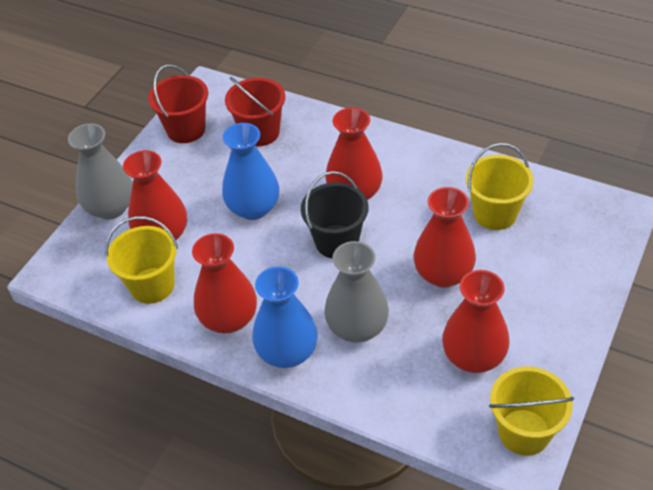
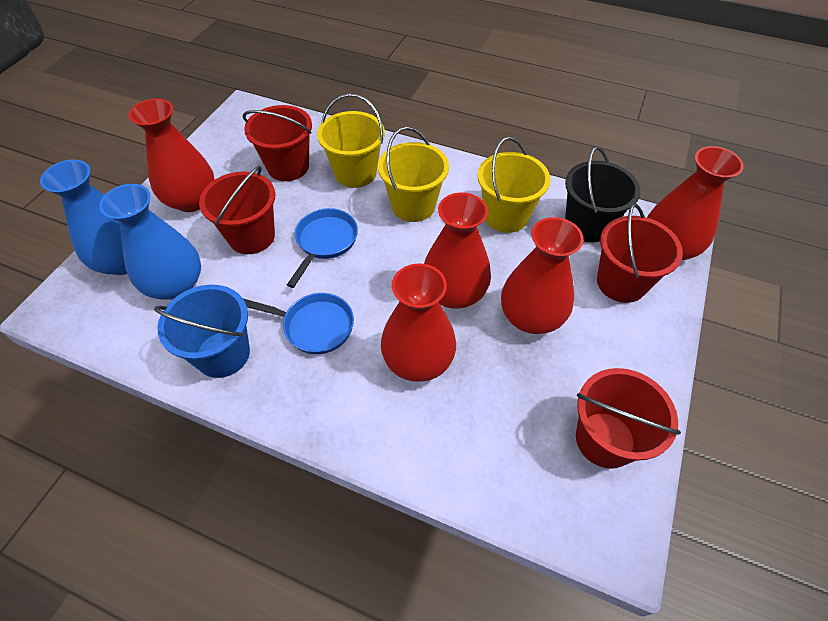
blue bucket: none = 0 -> [154,285,250,378] = 1
blue pan: none = 0 -> [243,293,354,354] [287,208,358,288] = 2
grey vase: [68,123,133,219] [324,241,389,342] = 2 -> none = 0
red bucket: [148,65,208,143] [225,77,286,146] = 2 -> [199,166,275,254] [243,105,312,181] [576,368,681,469] [597,204,683,303] = 4

